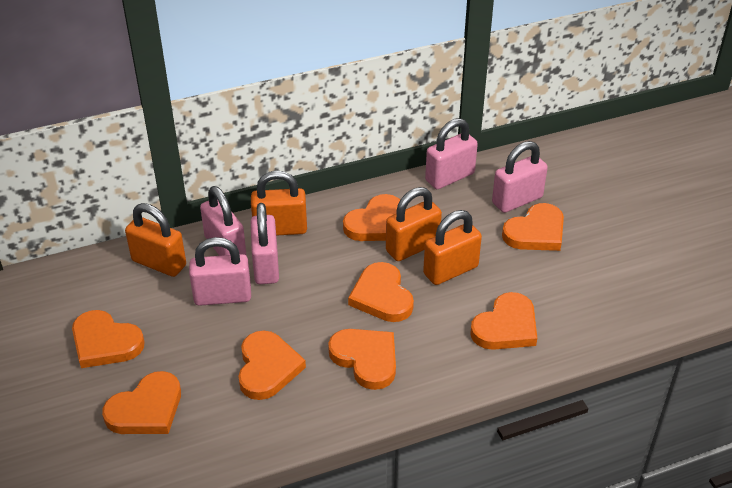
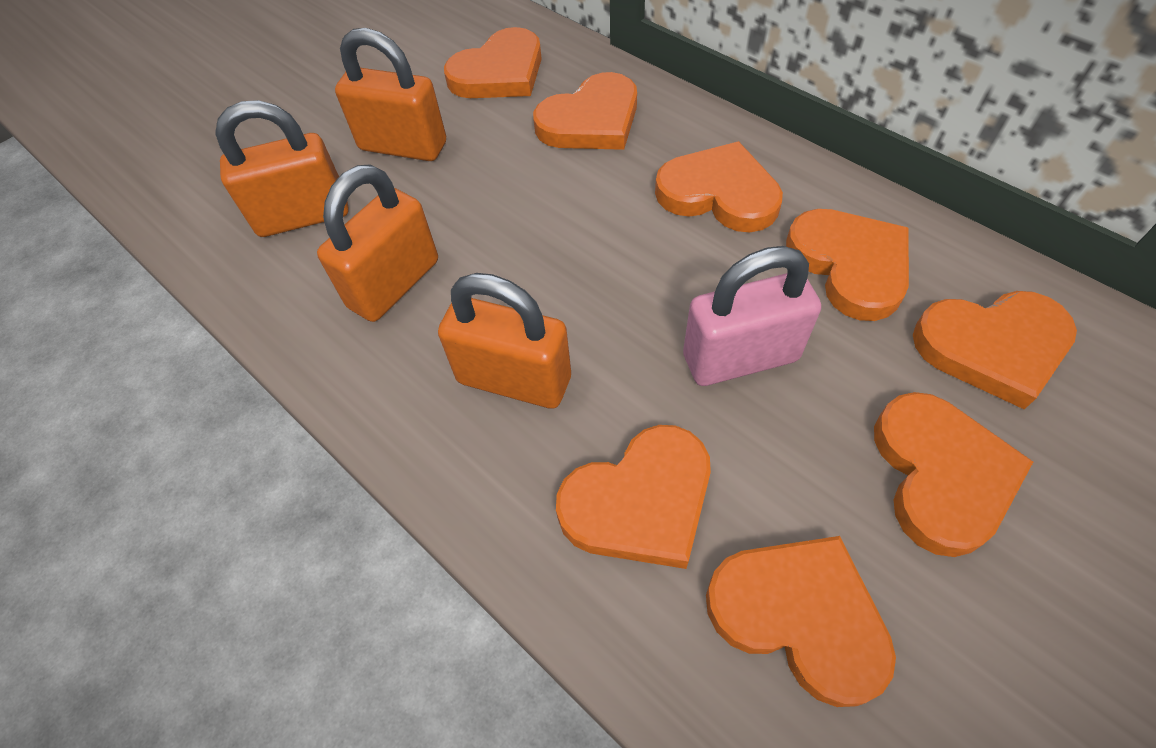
pink padlock: [189,237,251,306] [200,186,247,256] [251,203,279,284] [425,118,478,189] [492,141,548,213] = 5 -> [683,246,821,386] = 1

